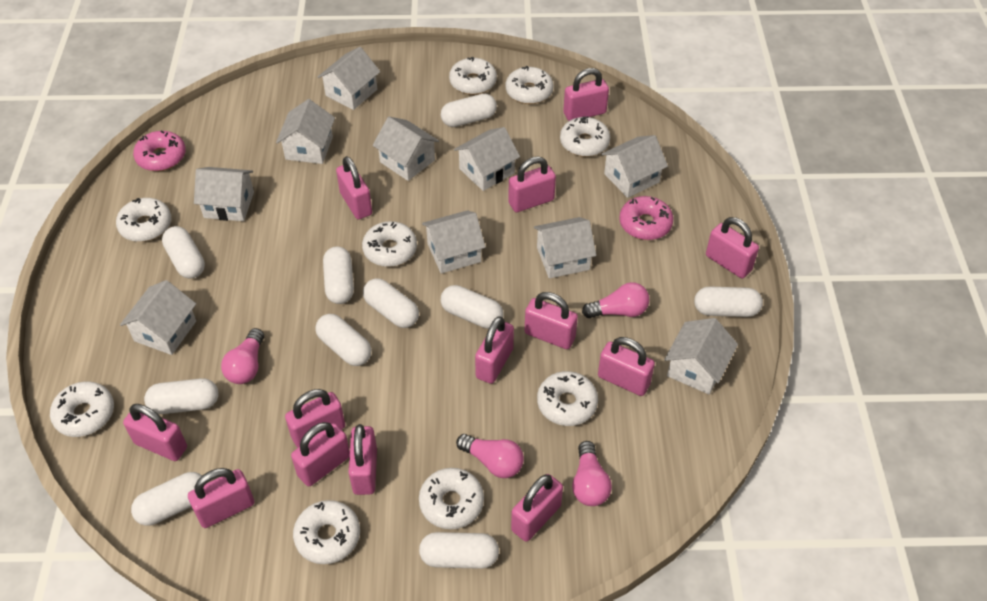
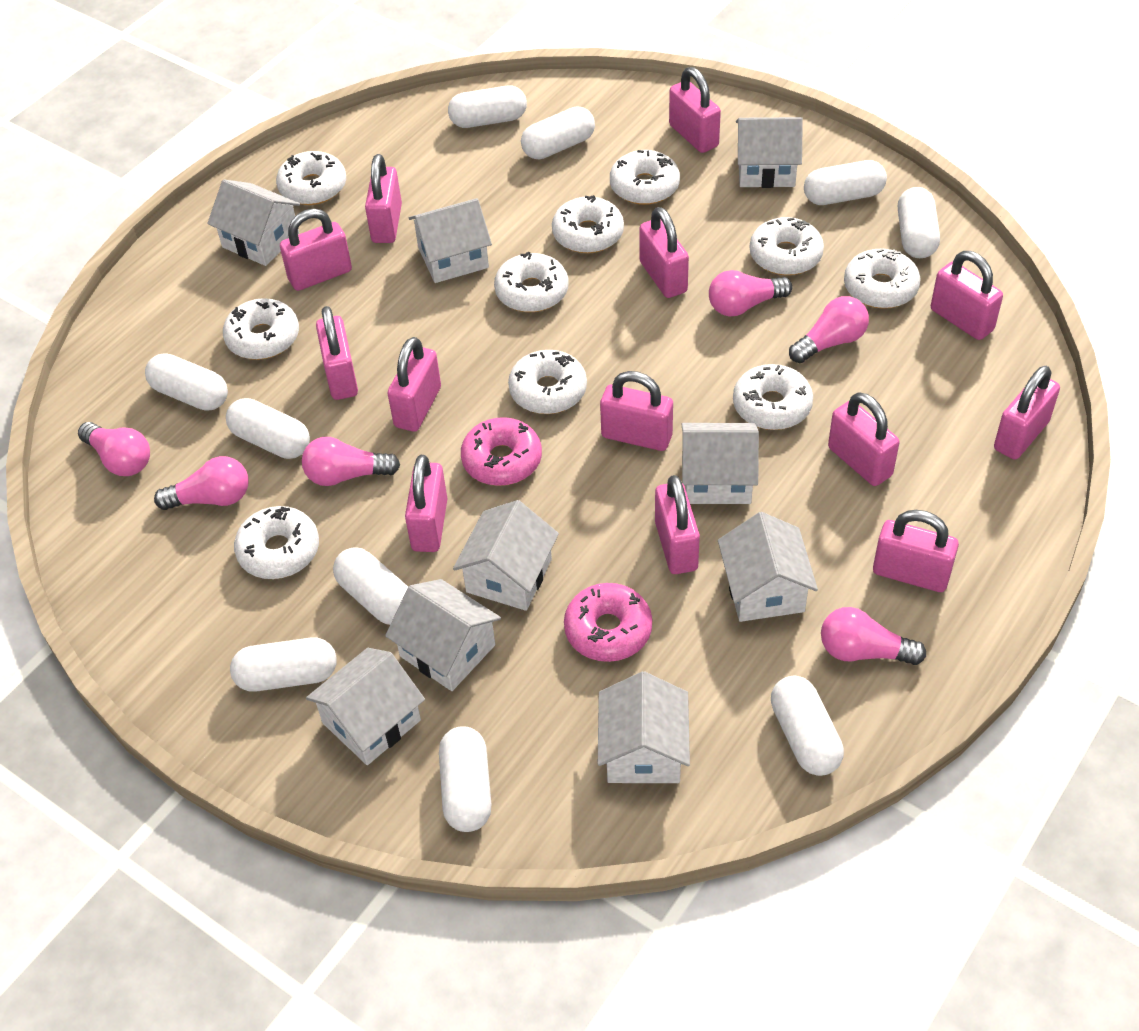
pink light bulb: [221,328,264,384] [456,434,524,478] [572,441,612,506] [582,282,650,318] = 4 -> [78,422,150,476] [154,456,248,510] [302,437,400,486] [709,270,792,317] [789,296,869,363] [821,607,926,665] = 6
white donut: [50,381,114,437] [116,198,171,242] [293,500,360,564] [362,221,417,267] [419,468,484,529] [449,57,497,95] [506,66,553,104] [537,371,598,426] [560,116,610,157] = 9 -> [223,298,299,360] [234,506,319,579] [276,151,346,205] [494,252,569,312] [508,350,587,414] [552,195,624,253] [610,150,680,205] [733,364,813,430] [750,217,824,275] [844,248,921,309] = 10
white house: [120,280,196,355] [194,167,254,221] [276,99,335,164] [318,47,380,110] [373,117,439,181] [422,210,485,274] [454,127,520,191] [534,217,596,278] [601,135,668,198] [664,318,738,394] = 10 -> [207,180,300,266] [306,648,425,765] [385,579,501,691] [409,198,492,283] [453,500,559,611] [598,671,690,783] [682,423,759,504] [718,512,818,622] [736,117,803,188] = 9

